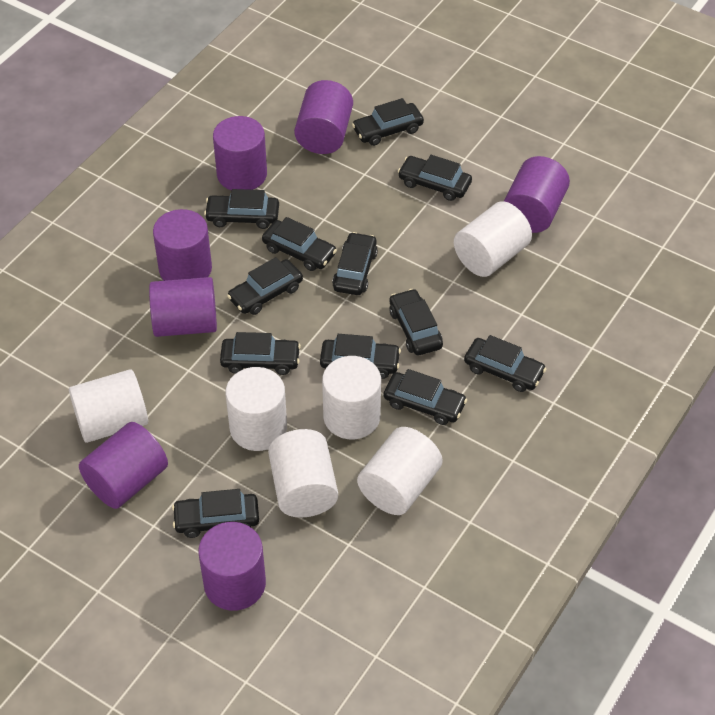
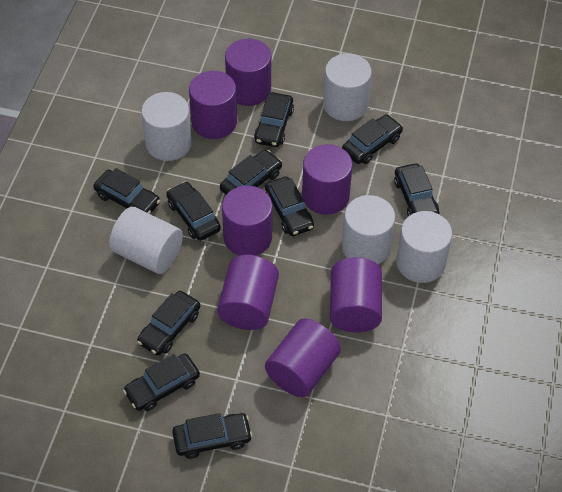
black car: [172,489,259,538] [204,189,279,229] [220,332,301,375] [227,257,303,315] [262,217,337,271] [320,334,401,379] [332,232,378,295] [352,98,424,146] [384,369,467,425] [390,289,443,356] [398,155,472,201] [464,335,546,392] = 12 -> [93,168,160,214] [123,353,200,411] [137,291,200,355] [166,181,221,241] [172,413,253,459] [220,150,282,195] [254,92,294,147] [265,177,314,236] [342,114,403,164] [394,163,440,216] = 10
white cylinder: [69,369,148,443] [226,367,287,451] [268,429,338,518] [322,356,381,439] [357,427,443,515] [454,201,532,277] = 6 -> [109,207,183,274] [141,92,192,161] [323,53,372,121] [342,195,395,264] [396,211,452,283] = 5

